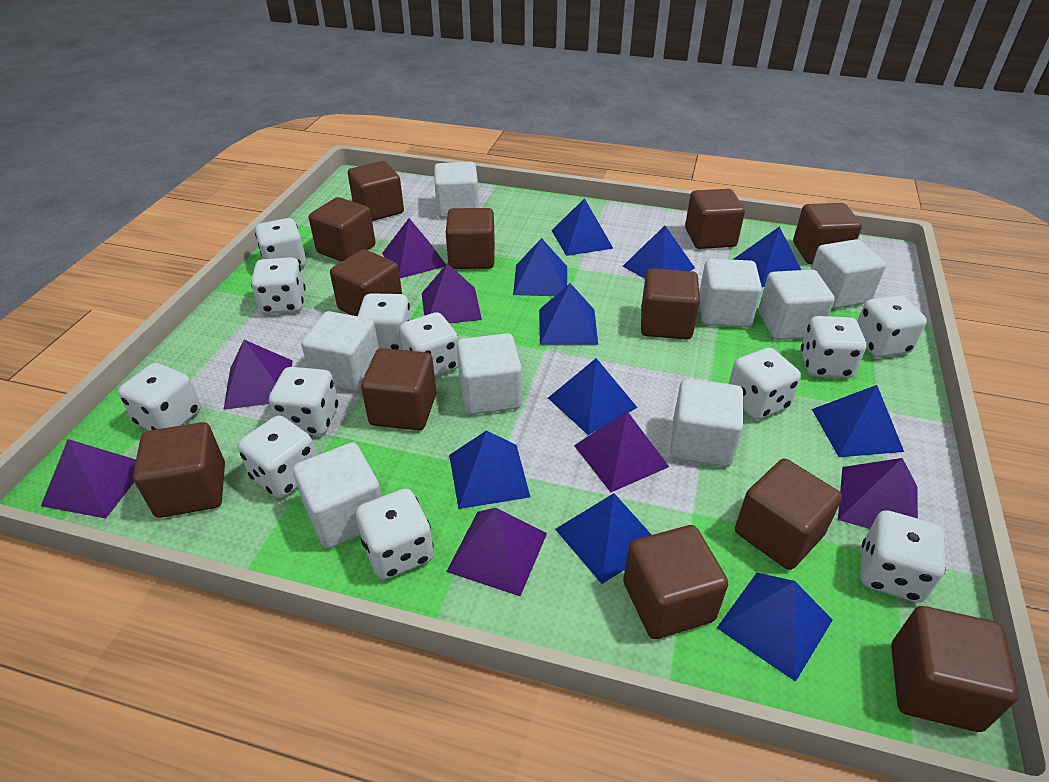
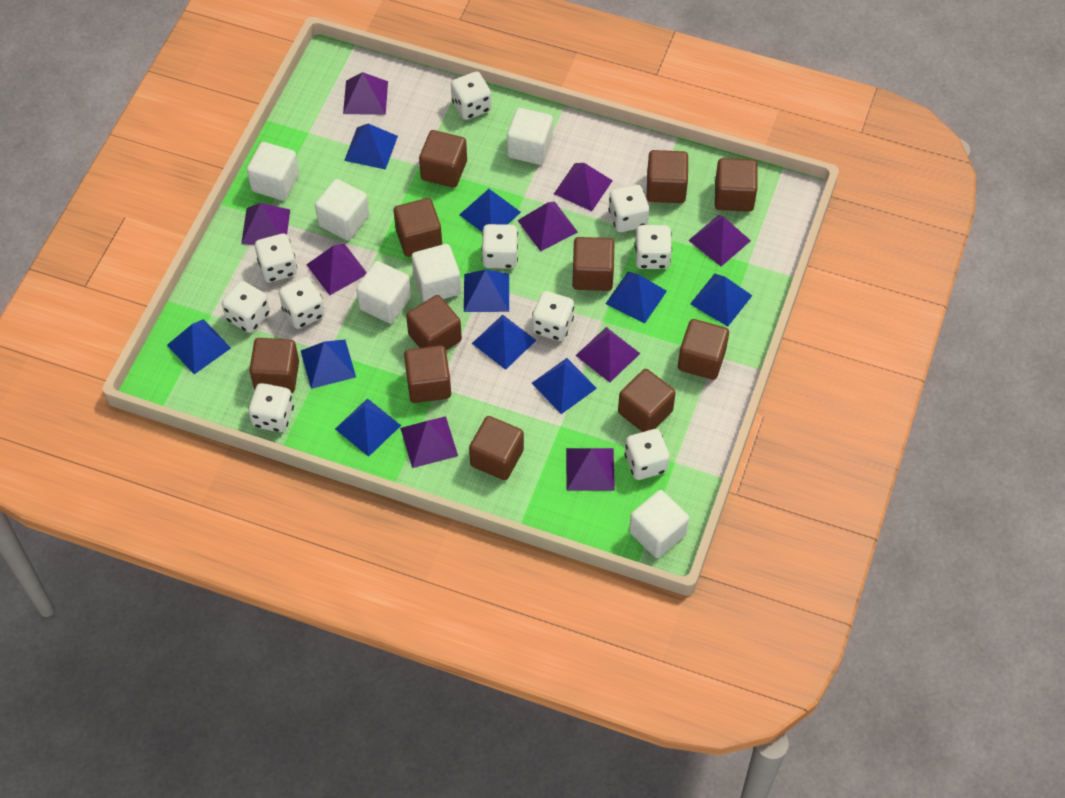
brown cube: [133,422,225,518] [309,197,375,262] [330,249,402,316] [348,161,404,221] [361,348,436,431] [446,208,495,269] [623,525,728,639] [641,268,700,340] [685,189,745,249] [735,459,842,570] [793,203,862,264] [891,606,1019,732] = 12 -> [249,338,299,393] [394,198,442,257] [404,345,451,403] [406,295,462,350] [419,130,467,188] [469,416,524,480] [572,237,614,291] [618,369,676,432] [647,150,688,203] [678,319,729,380] [715,158,757,212] = 11
purple pyramid: [41,439,136,518] [224,340,292,410] [382,218,446,278] [422,263,482,324] [446,508,547,596] [574,411,669,492] [838,458,918,529] = 7 -> [241,203,290,245] [306,244,367,295] [343,72,388,115] [400,416,458,468] [517,202,578,252] [554,163,613,211] [566,448,615,491] [575,327,640,383] [688,215,751,266] = 9
white cube: [293,442,382,549] [301,311,379,391] [434,162,479,218] [457,333,522,415] [670,378,743,467] [699,259,762,328] [759,269,835,340] [811,239,886,309] = 8 -> [247,142,299,201] [315,179,369,241] [356,261,411,324] [412,244,461,302] [507,108,553,165] [629,490,689,558] = 6
white dice: [118,363,201,430] [238,416,317,498] [251,257,306,314] [255,218,306,268] [269,367,338,436] [356,489,434,579] [358,293,411,350] [399,312,458,376] [729,348,801,420] [801,316,866,378] [857,295,927,358] [860,510,946,603] = 12 -> [222,281,270,333] [248,383,294,432] [255,234,297,282] [279,277,325,329] [451,72,492,120] [481,224,518,269] [532,291,574,341] [608,185,649,232] [625,429,670,480] [634,225,672,269] = 10

